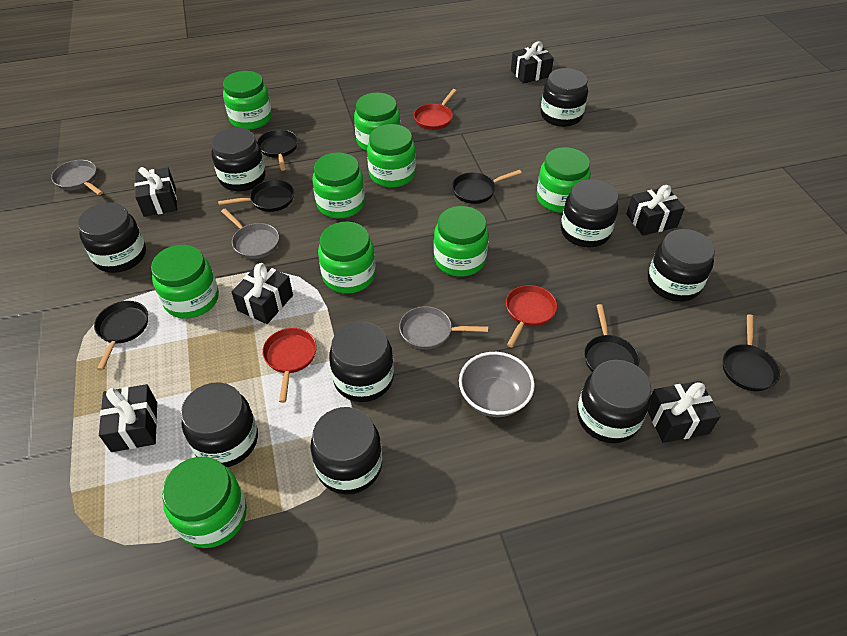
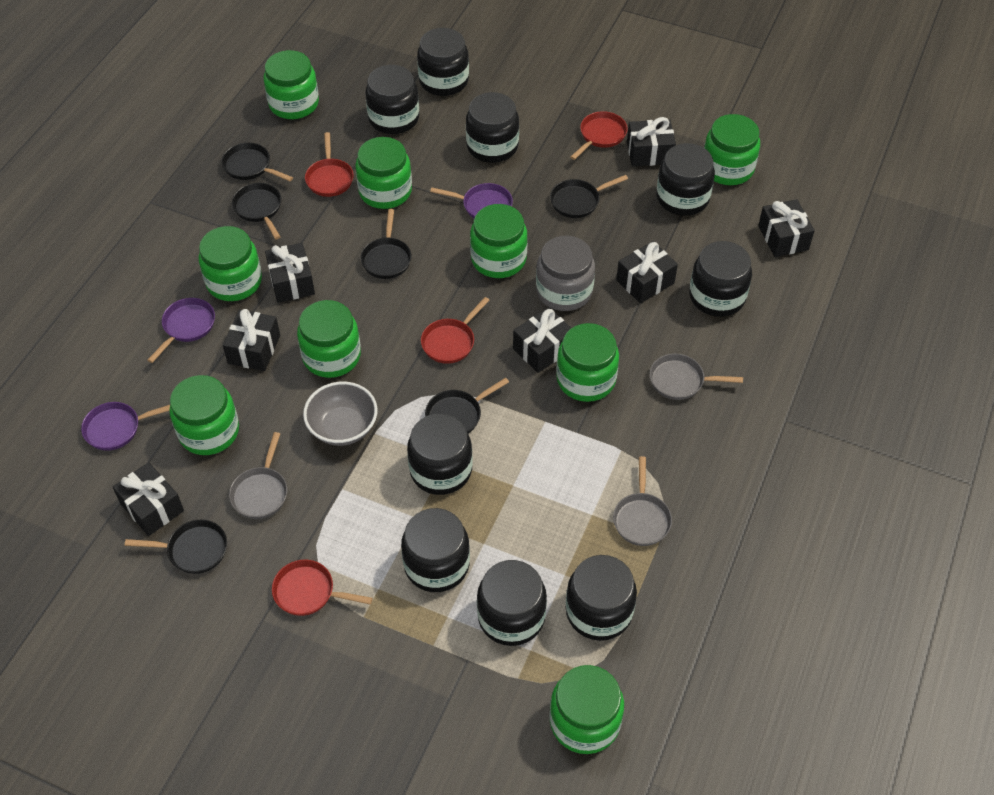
black gift: [99,384,157,452] [135,167,177,217] [231,263,293,324] [511,41,554,84] [626,185,685,236] [648,381,721,443] = 6 -> [113,462,184,536] [223,309,280,371] [265,243,315,303] [513,307,571,373] [616,241,678,303] [627,117,676,166] [758,199,815,257] = 7
grey jar: none = 0 -> [536,236,595,311] = 1
purple pan: none = 0 -> [81,402,170,451] [148,298,215,363] [430,183,513,218] = 3
red pan: [262,328,317,403] [414,89,457,130] [506,285,557,347] = 3 -> [272,560,373,616] [305,132,354,197] [421,297,490,364] [570,111,628,160] = 4

